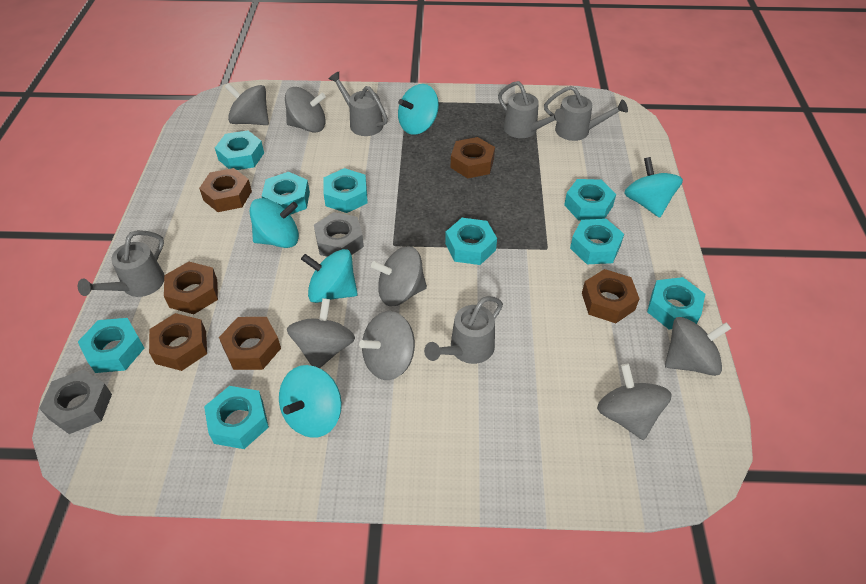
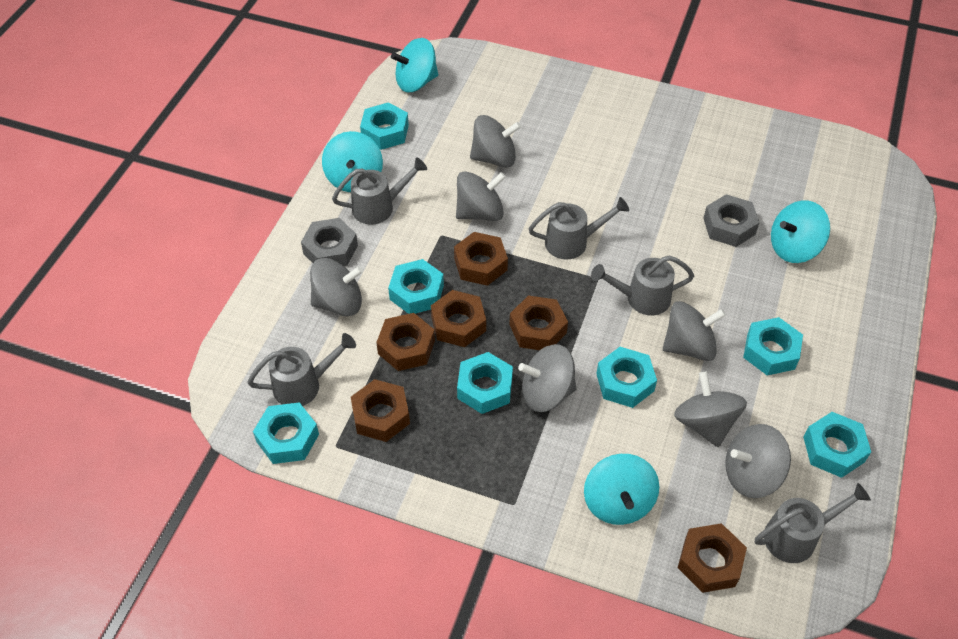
turquoise nut: [78,318,144,373] [204,386,269,449] [215,130,264,170] [262,172,310,215] [324,168,368,213] [445,218,497,265] [564,179,616,220] [570,219,624,264] [647,277,705,329] = 9 -> [253,402,319,464] [360,102,409,150] [388,259,444,314] [457,352,513,414] [596,347,657,408] [743,317,803,376] [803,412,871,478] = 7
turquoise spinning top: [250,198,299,248] [279,365,342,438] [301,249,358,303] [398,84,439,135] [624,157,683,218] = 5 -> [322,131,383,192] [391,38,438,92] [584,454,659,525] [771,200,830,263] = 4

